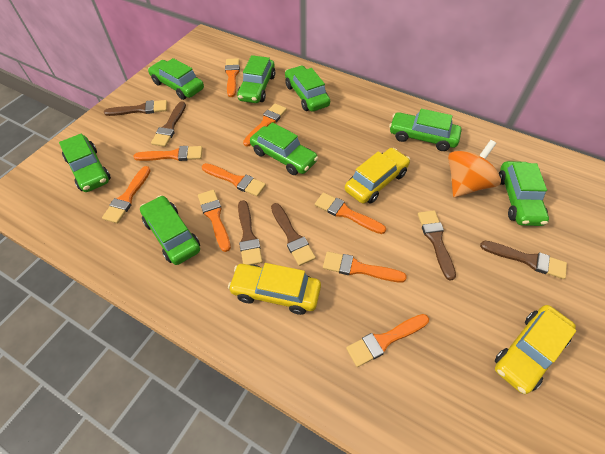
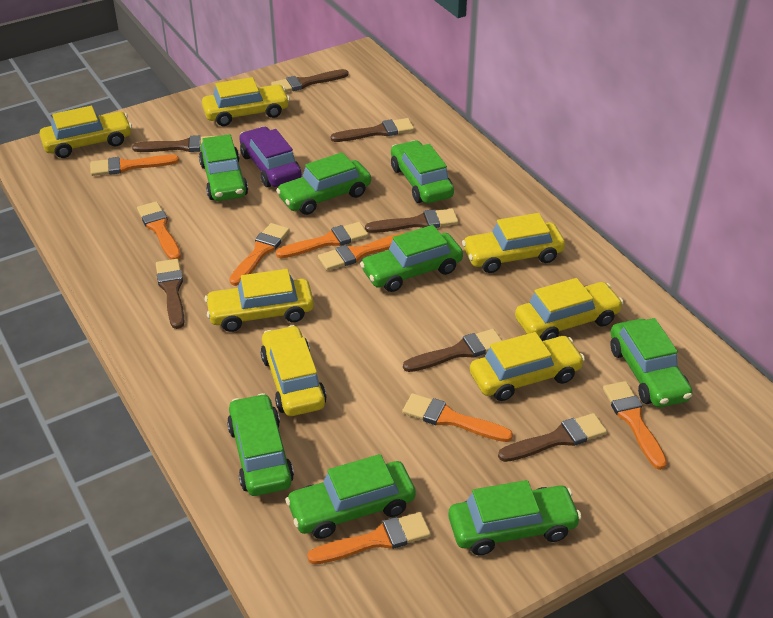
brown brush: [104,100,167,116] [151,101,186,147] [238,200,262,265] [271,203,316,266] [418,210,456,281] [480,241,567,279] = 6 -> [132,135,214,152] [156,259,185,329] [271,69,348,92] [331,118,414,142] [365,208,458,233] [403,329,502,372] [498,413,607,462] = 7
orange brush: [102,166,151,223] [133,146,202,161] [198,190,231,252] [202,163,266,197] [225,58,240,97] [243,104,287,147] [315,193,386,234] [323,252,407,282] [346,314,429,367] = 9 -> [90,155,179,176] [137,201,181,260] [229,223,290,286] [276,222,368,258] [307,512,431,564] [318,233,404,271] [402,393,513,442] [603,381,667,470] = 8
orange spinning top: [448,140,501,198] = 1 -> none = 0
purple car: none = 0 -> [239,127,302,187] = 1
yellow car: [228,263,321,315] [345,148,410,204] [495,305,576,394] = 3 -> [39,106,132,158] [202,77,290,126] [204,269,314,332] [261,325,327,416] [462,213,565,273] [470,332,585,401] [515,278,624,341] = 7

